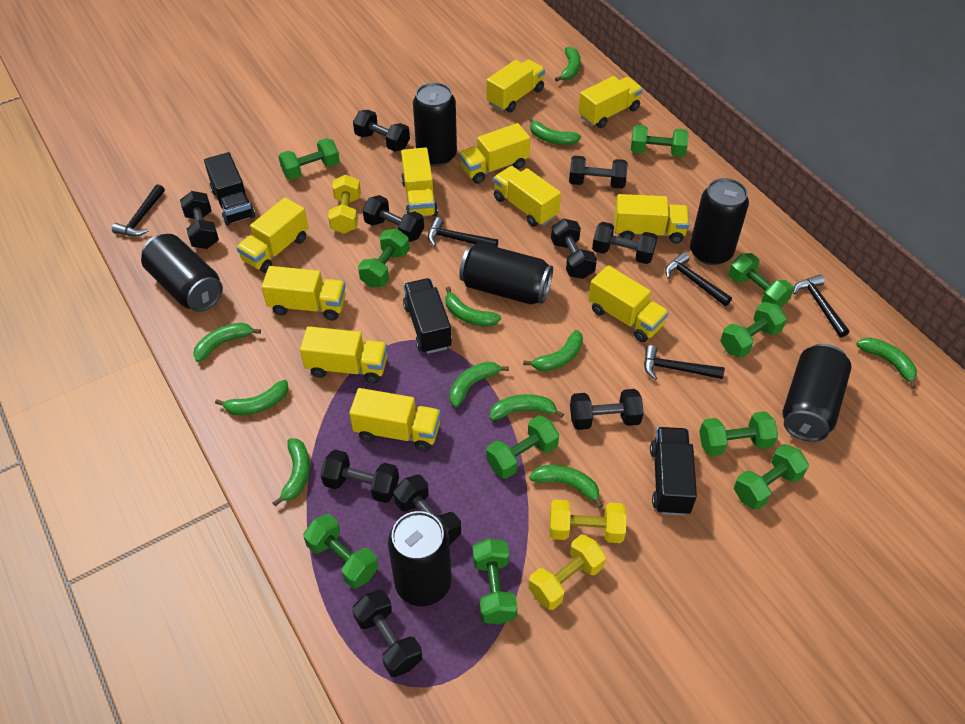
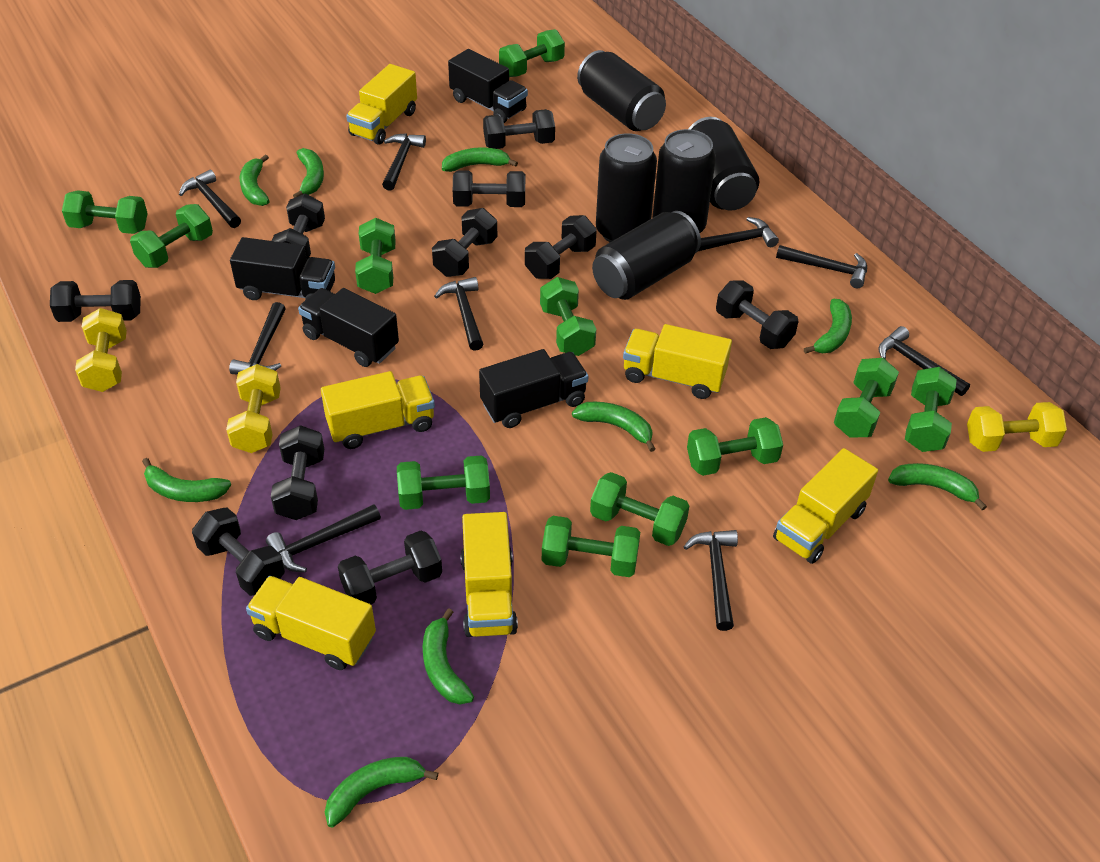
black can: [141,234,223,312] [388,511,451,606] [413,82,457,166] [459,242,553,305] [690,178,749,265] [782,344,851,442] = 6 -> [577,50,666,131] [592,211,701,300] [596,133,657,242] [653,129,716,233] [689,117,759,211] = 5
black hammer: [112,184,165,236] [428,217,498,247] [644,345,725,380] [665,252,732,306] [793,274,850,337] = 5 -> [179,170,241,228] [229,302,286,374] [266,504,381,572] [382,133,426,191] [434,277,483,351] [684,530,738,631] [698,217,779,251] [776,245,867,288] [878,326,970,396] = 9
black truck: [204,152,255,226] [403,278,452,354] [650,427,697,516] = 3 -> [230,237,335,300] [298,288,399,367] [448,49,528,123] [479,349,588,428] = 4
green banana: [193,323,261,362] [215,380,288,415] [273,438,310,506] [445,287,501,327] [449,362,509,407] [489,394,564,420] [523,330,583,371] [529,117,581,145] [529,465,603,508] [555,47,581,82] [856,337,917,389] = 11 -> [142,458,231,502] [240,154,269,206] [293,148,324,198] [325,757,438,828] [423,608,474,704] [442,147,518,172] [572,402,655,452] [804,299,852,354] [888,463,987,510] = 9
green dumbbell: [278,138,340,180] [303,514,379,589] [358,229,410,288] [473,538,517,624] [486,415,559,479] [631,125,689,157] [699,411,778,456] [720,302,787,358] [728,253,794,308] [734,444,809,510] = 10 -> [62,190,148,234] [130,204,213,268] [355,218,396,294] [397,455,490,510] [499,29,565,77] [540,277,596,356] [542,516,640,577] [590,472,689,546] [687,417,783,476] [834,358,899,438] [905,367,957,452] = 11
yellow truck: [236,197,308,273] [262,266,346,321] [300,326,387,383] [349,388,441,451] [401,147,438,217] [459,123,530,184] [486,59,545,112] [493,166,561,227] [578,76,643,128] [588,265,669,342] [615,194,689,244] = 11 -> [246,576,376,670] [321,371,435,449] [346,64,417,145] [460,512,518,637] [623,324,732,399] [773,448,878,564] = 6

